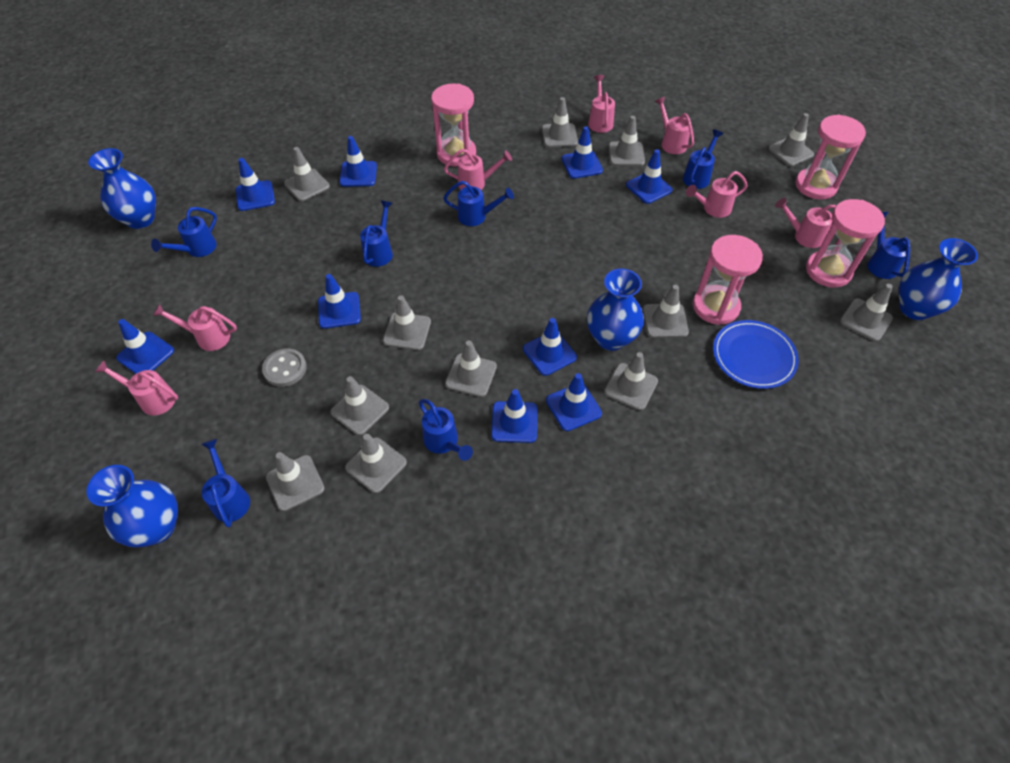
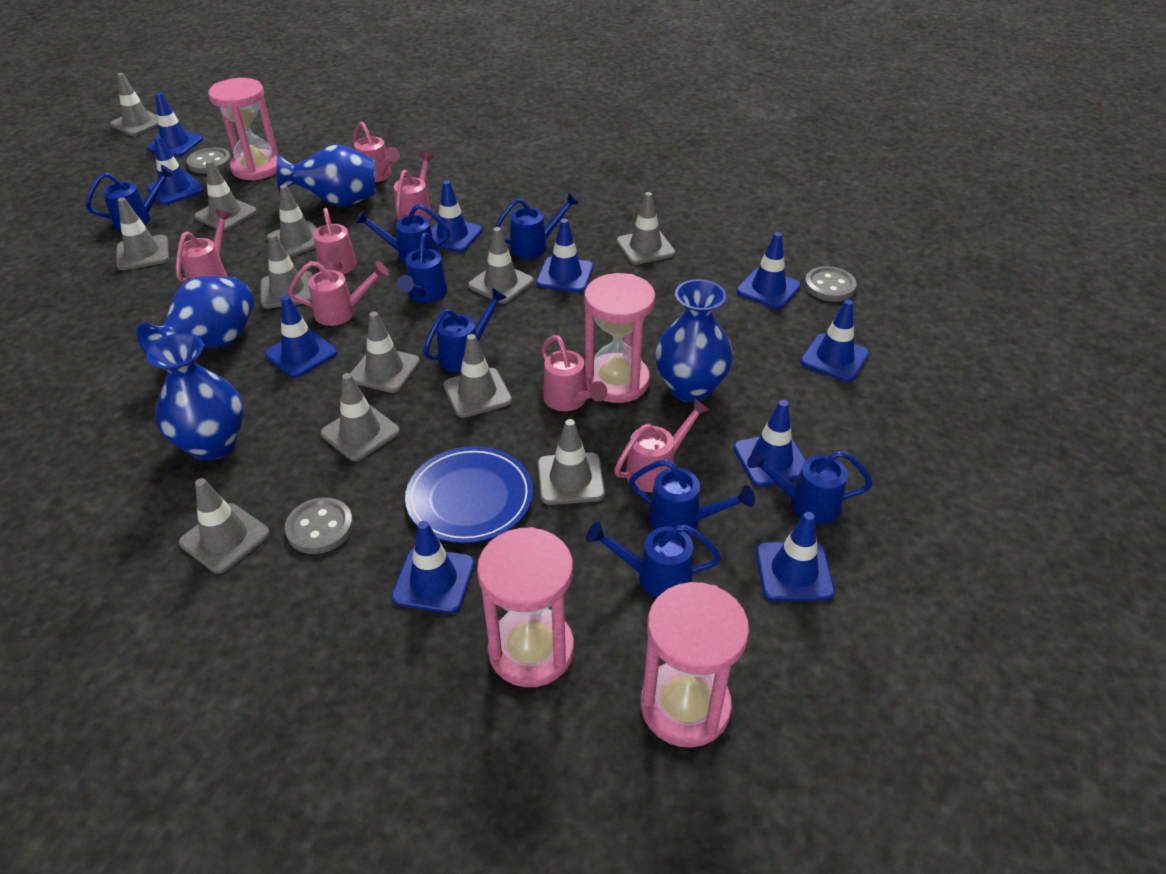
blue traffic cone: [116,319,174,374] [235,158,275,211] [318,274,361,329] [339,136,377,187] [491,389,538,443] [523,318,577,376] [546,373,602,431] [562,126,603,179] [626,149,673,204] = 9 -> [147,93,203,156] [147,136,204,205] [265,295,337,378] [391,521,475,614] [431,180,482,252] [536,219,593,292] [734,400,806,487] [736,232,801,309] [756,512,835,601] [800,300,869,382] = 10
blue watering can: [151,207,217,257] [201,439,250,527] [360,200,393,267] [419,399,473,461] [443,181,514,226] [683,129,723,189] [867,212,910,279] = 7 -> [86,165,175,230] [355,204,451,265] [397,233,448,303] [423,288,507,373] [495,192,580,259] [586,522,721,598] [629,459,755,534] [747,449,873,524] = 8
grey button: [262,349,307,387] = 1 -> [186,148,232,174] [285,497,353,554] [805,266,857,302] = 3

